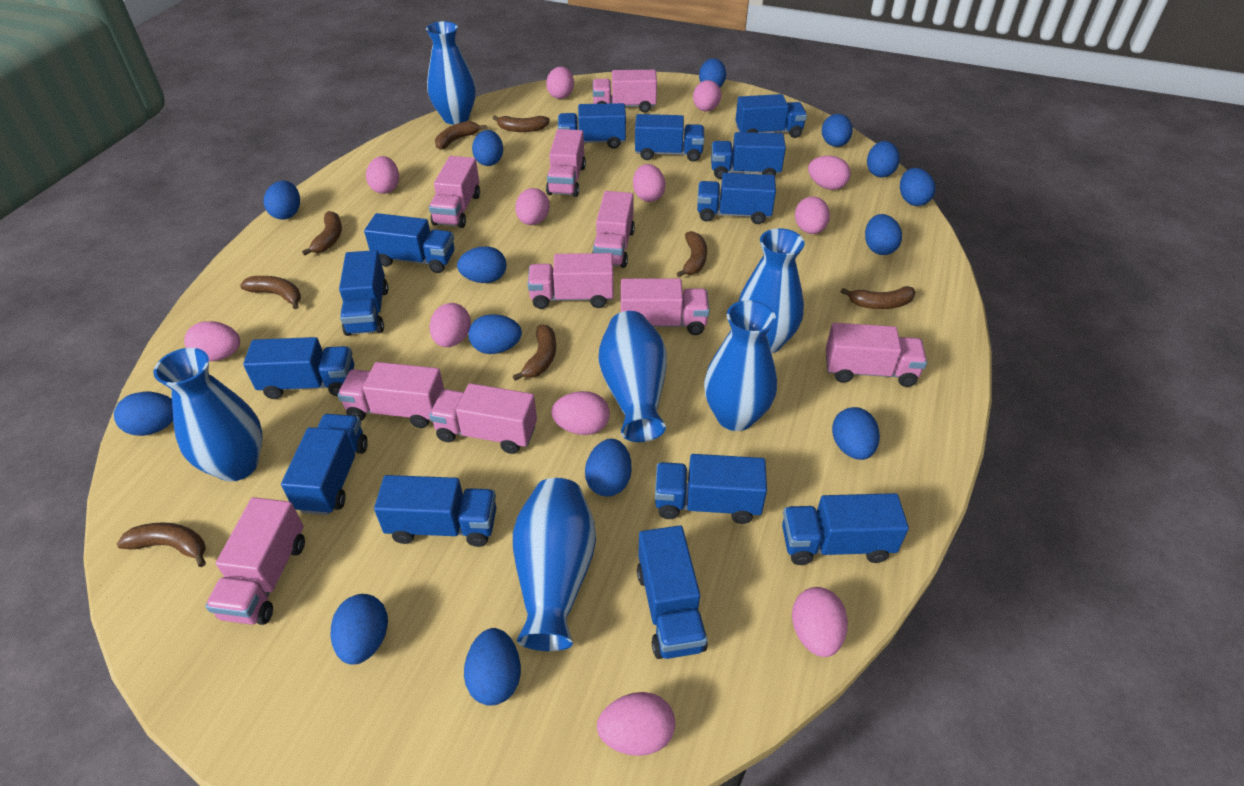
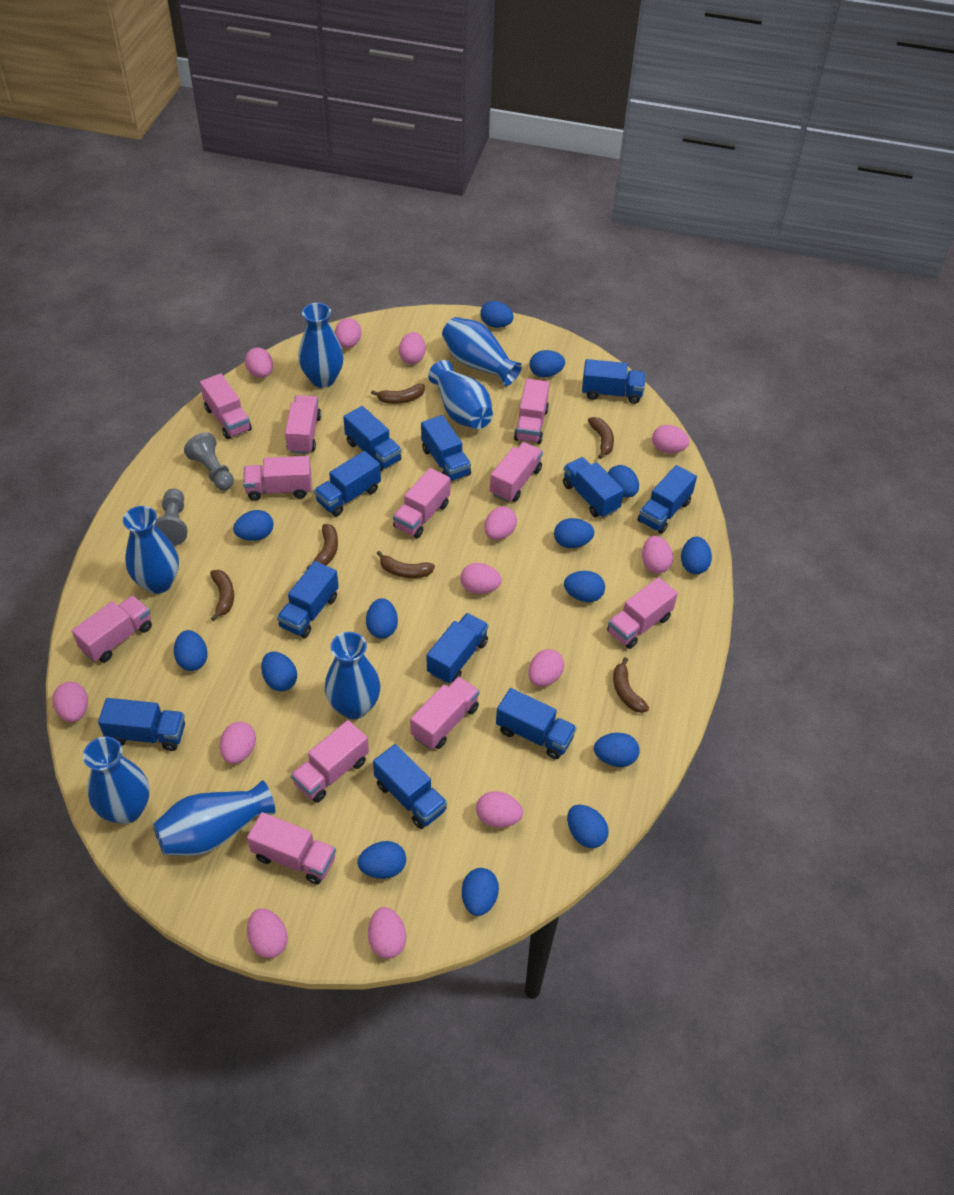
blue truck: [243,337,354,399] [281,414,368,515] [339,250,388,336] [364,213,455,273] [374,475,496,547] [558,103,626,149] [635,114,705,162] [637,525,708,659] [655,454,767,524] [697,173,776,224] [711,132,786,179] [736,94,807,138] [782,493,909,565] = 13 -> [98,698,185,751] [277,561,339,638] [314,451,381,517] [343,406,402,472] [373,744,447,829] [421,415,471,481] [427,613,489,684] [496,688,577,759] [563,457,624,518] [582,359,645,404] [638,465,697,534] = 11
blue vase: [154,348,263,481] [426,21,476,125] [513,478,596,651] [599,311,667,442] [704,300,777,431] [738,228,805,353] = 6 -> [83,737,149,824] [123,506,179,594] [153,780,276,856] [298,303,344,388] [325,632,380,719] [428,360,493,429] [442,317,522,386] = 7
brown banana: [117,522,206,567] [240,276,301,309] [302,211,342,256] [435,121,487,150] [493,115,550,132] [512,325,556,381] [676,231,707,277] [841,286,916,309] = 8 -> [210,570,234,621] [307,524,338,569] [371,384,425,404] [377,551,435,578] [588,417,614,459] [613,657,649,713] = 6
grey pawn: none = 0 -> [155,489,188,546] [184,432,234,490] = 2
pink egg: [184,321,240,361] [366,156,399,194] [429,303,471,347] [515,188,550,225] [546,67,574,99] [551,391,610,435] [597,692,675,756] [633,164,666,202] [693,80,721,111] [792,587,848,657] [795,196,830,234] [808,156,851,190] = 12 -> [52,682,88,722] [220,722,256,764] [245,348,273,378] [247,908,288,958] [335,318,362,348] [368,907,406,959] [399,332,426,364] [460,563,501,594] [476,791,523,828] [484,506,517,540] [528,649,564,686] [642,536,673,573] [652,425,690,453] = 13
pink truck: [205,497,305,625] [338,362,444,428] [429,156,480,228] [429,383,537,454] [528,253,613,309] [546,129,586,197] [592,191,635,268] [593,70,657,113] [621,278,710,335] [826,323,927,387] = 10 -> [72,596,152,662] [200,373,252,439] [243,456,311,501] [247,812,336,885] [285,395,321,454] [291,720,369,803] [393,468,450,538] [410,676,480,749] [490,442,543,502] [514,379,550,444] [607,577,678,649] = 11

